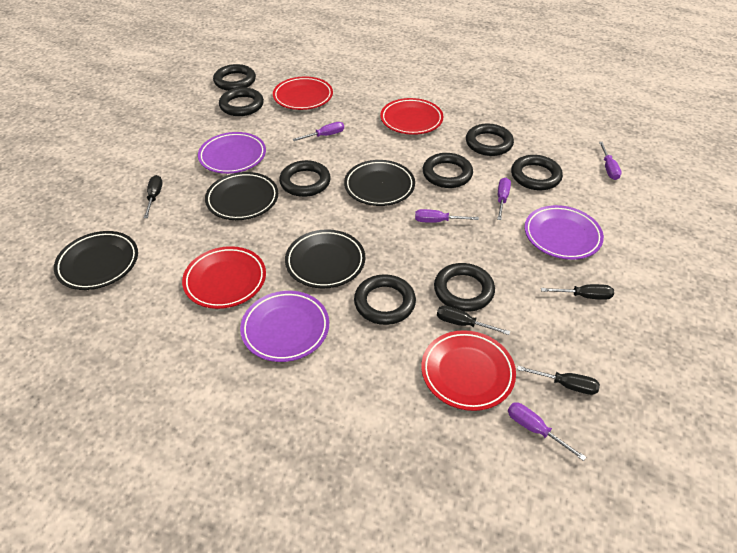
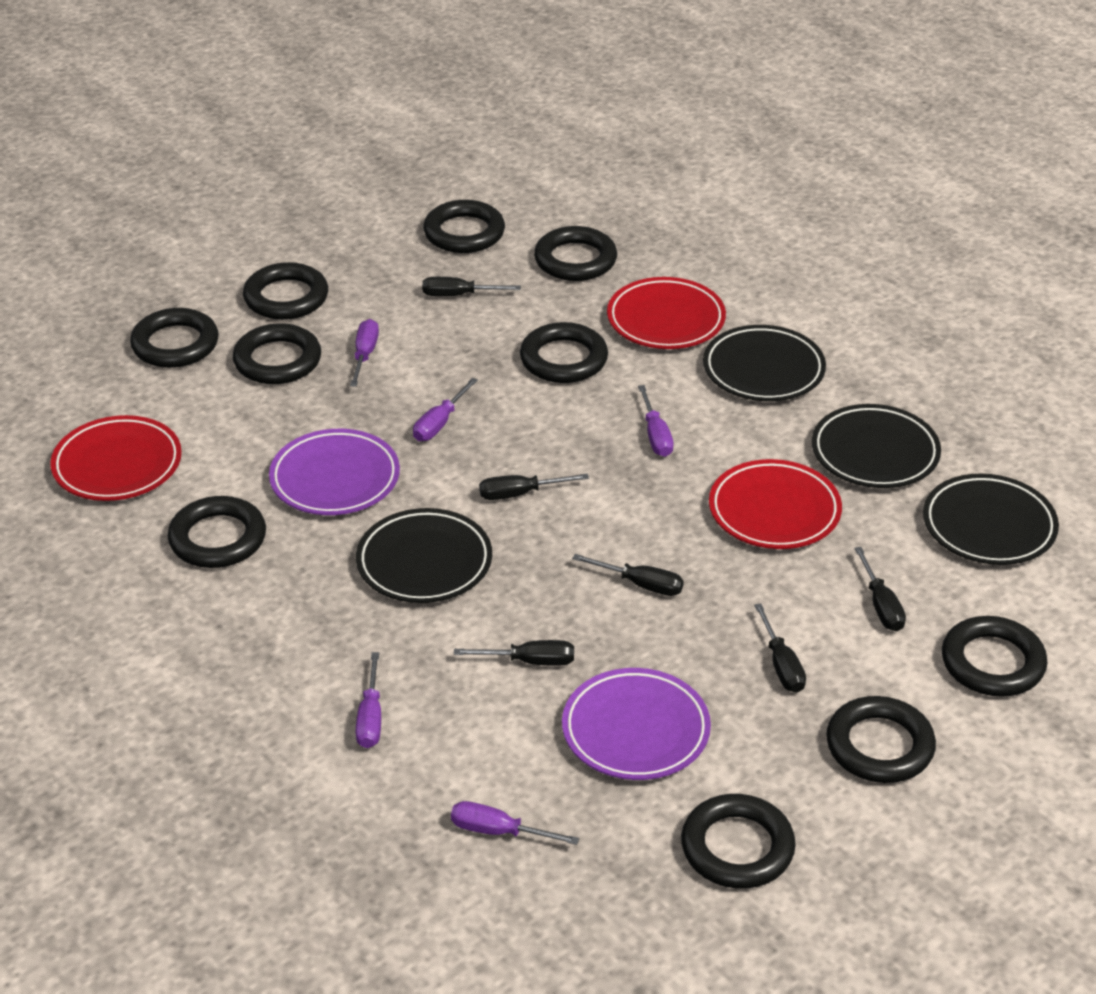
black ring: [213,64,256,91] [219,87,264,116] [279,160,331,197] [354,274,416,325] [423,153,473,188] [434,263,495,312] [466,123,514,156] [511,155,563,190] = 8 -> [130,308,219,368] [168,496,266,568] [233,323,321,384] [243,262,328,320] [423,200,505,253] [520,322,608,383] [534,226,617,281] [681,794,796,889] [826,696,936,783] [942,616,1048,697] = 10
black screwdriver: [144,175,163,218] [437,306,510,335] [517,366,600,395] [541,284,614,300] = 4 -> [422,277,521,296] [454,640,574,666] [479,474,589,500] [572,554,684,596] [754,604,806,693] [854,547,906,631] = 6
purple plate: [198,132,266,174] [240,291,329,362] [524,205,604,260] = 3 -> [269,429,400,515] [562,668,711,780] = 2
red plate: [182,246,266,309] [273,77,333,110] [380,98,443,135] [421,330,516,411] = 4 -> [50,415,182,501] [607,277,726,349] [709,459,842,549] = 3

